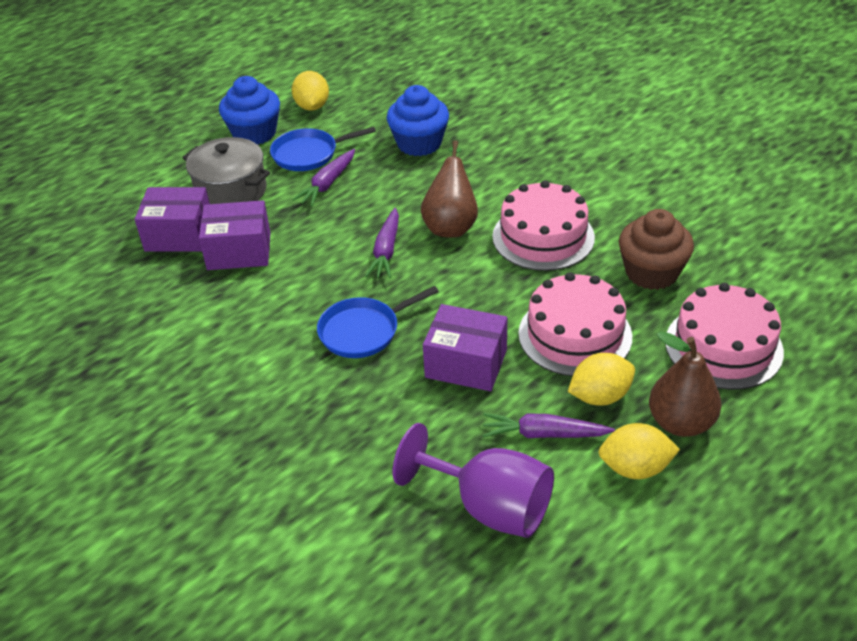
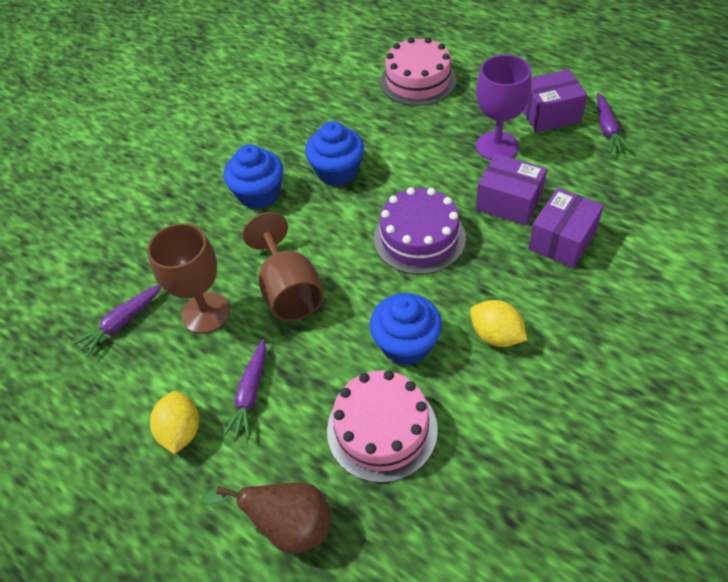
blue cupcake: [219,76,280,145] [387,85,449,156] = 2 -> [224,144,283,209] [305,121,364,186] [370,293,442,366] = 3
blue pan: [270,127,376,171] [317,286,439,358] = 2 -> none = 0
brown cupcake: [619,209,694,290] = 1 -> none = 0
brown goblet: none = 0 -> [147,223,230,334] [243,212,324,321] = 2
brown pear: [421,140,478,238] [649,331,722,437] = 2 -> [201,482,331,554] = 1
grey pot: [182,137,270,204] = 1 -> none = 0
pink cake: [492,180,595,271] [518,272,632,376] [665,283,784,390] = 3 -> [327,370,438,483] [380,37,456,106] = 2
purple cake: none = 0 -> [374,187,466,274] = 1
yellow lemon: [292,71,329,111] [568,353,635,406] [598,423,680,479] = 3 -> [150,391,199,454] [470,300,528,347] = 2

